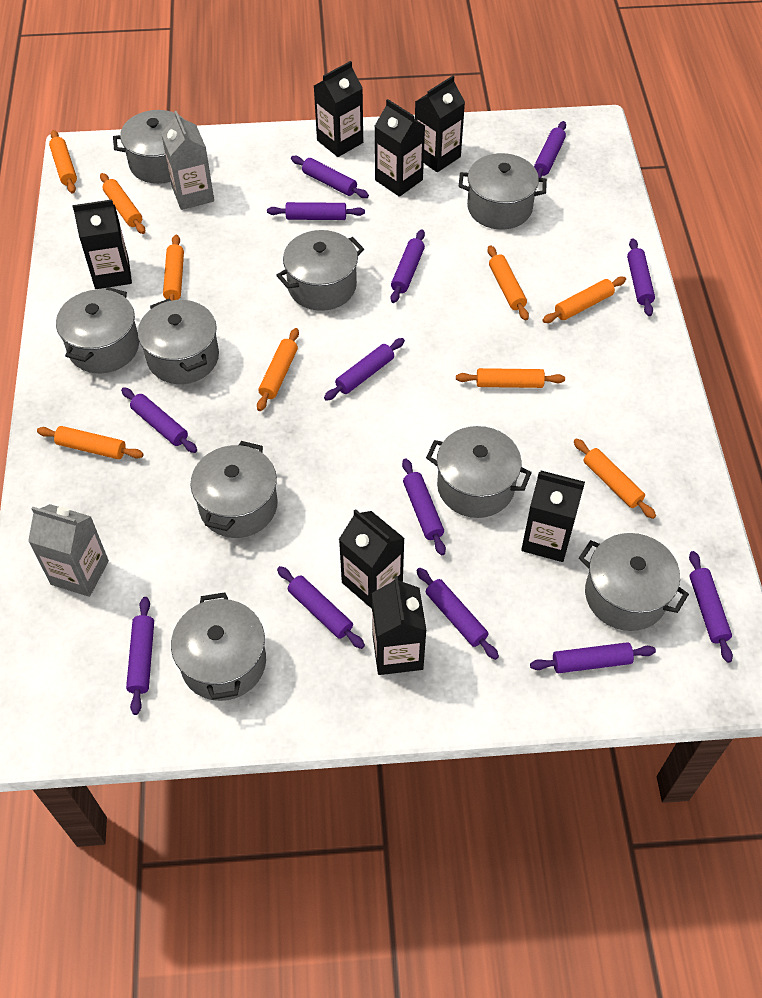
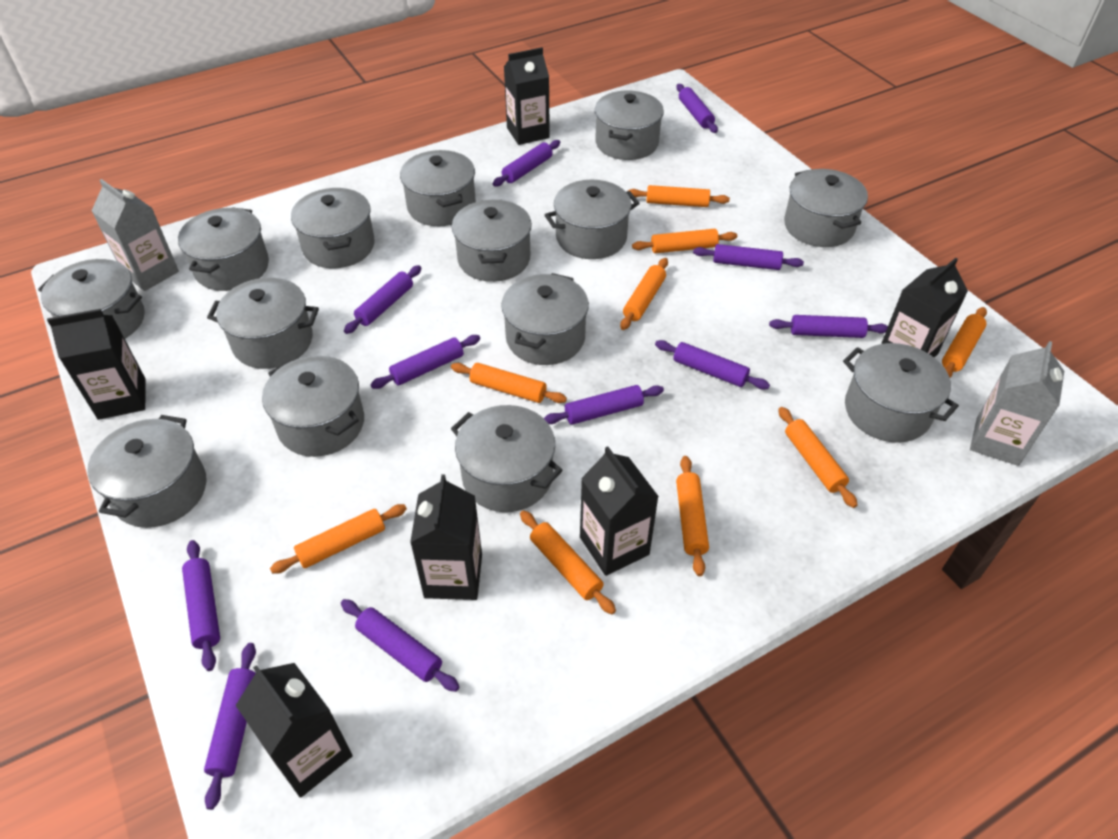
black carton: [72,199,132,289] [314,61,363,157] [339,509,405,609] [372,576,427,675] [375,99,425,197] [415,76,465,172] [521,471,585,562] = 7 -> [47,309,145,420] [236,663,353,798] [410,474,482,600] [504,47,550,145] [580,446,659,576] [881,258,968,358] = 6
grey pot: [56,287,139,373] [113,110,184,184] [138,299,219,384] [171,592,266,701] [191,441,278,538] [276,230,364,311] [426,426,532,518] [459,153,547,229] [579,533,689,631] = 9 -> [38,259,145,339] [87,415,207,528] [178,207,269,291] [207,278,319,369] [262,356,364,457] [291,188,375,268] [400,150,476,226] [451,405,563,512] [452,200,532,282] [501,273,589,365] [545,180,640,259] [595,91,664,160] [784,169,868,247] [843,343,959,443] = 14
purple rolling pin: [121,387,197,453] [126,597,154,715] [267,202,365,220] [277,566,365,649] [291,156,369,198] [324,338,405,401] [390,229,425,303] [402,458,446,555] [416,568,499,660] [530,642,656,673] [534,121,566,178] [627,238,655,316] [689,551,733,663] = 13 -> [182,540,220,671] [204,643,256,810] [341,599,459,692] [344,265,422,334] [370,335,480,389] [493,140,560,187] [544,385,664,425] [655,340,770,390] [676,84,718,133] [693,244,804,270] [769,315,888,338] = 11

